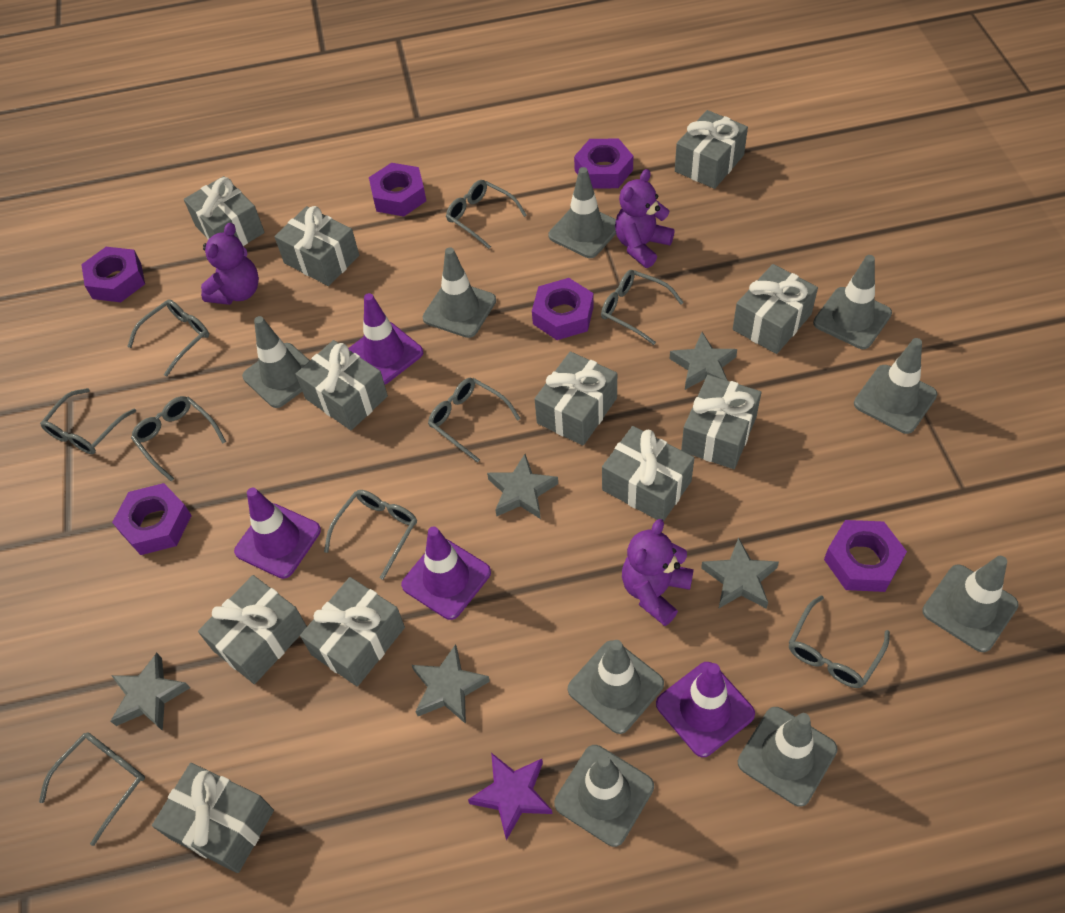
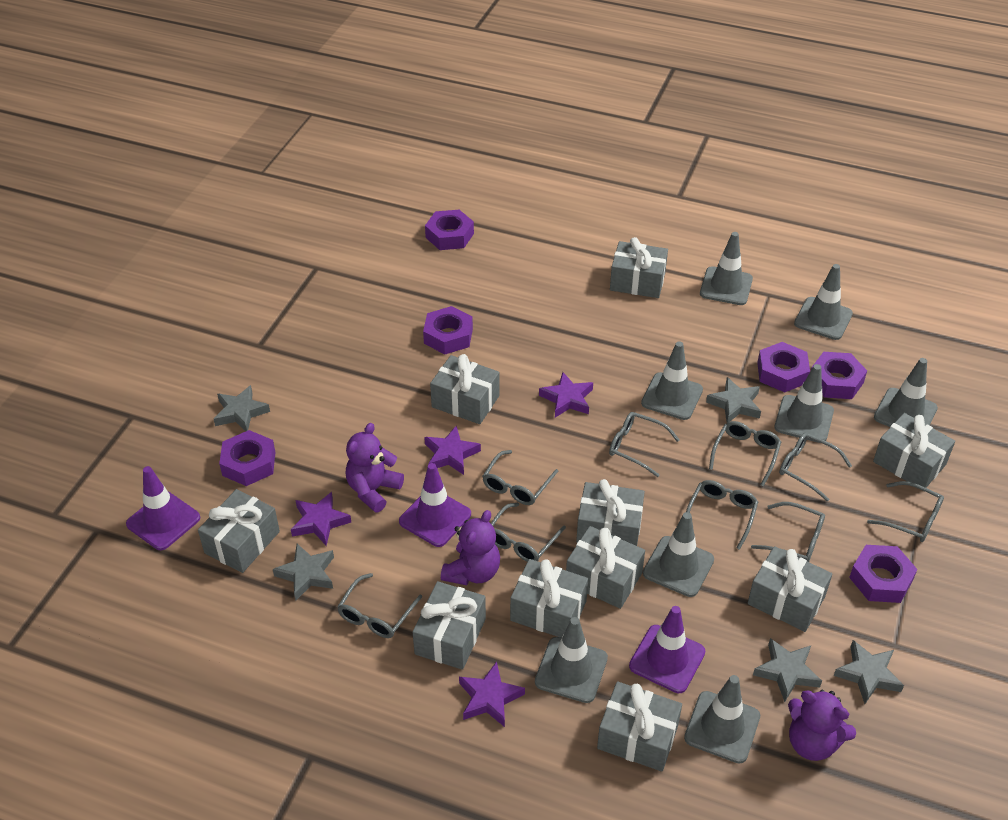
grey gift: [152,763,274,873] [184,176,265,246] [198,575,307,684] [274,206,359,286] [296,340,388,430] [300,577,405,687] [535,351,617,446] [602,426,694,522] [675,110,748,189] [681,375,761,469] [733,264,818,354] = 11 -> [198,489,280,573] [413,581,486,670] [430,354,500,424] [510,559,588,638] [566,526,645,609] [576,479,645,546] [597,682,682,772] [610,237,668,298] [748,546,832,632] [873,413,955,488] = 10
grey traffic cone: [242,316,310,408] [423,247,496,338] [548,167,616,258] [554,745,654,847] [568,640,664,734] [738,707,838,807] [813,255,892,349] [854,338,937,434] [922,556,1019,652] = 9 -> [535,617,608,703] [641,341,703,420] [643,512,714,597] [684,675,760,763] [700,232,753,305] [774,364,834,443] [794,264,853,340] [874,358,938,427] = 8
purple star: [468,753,553,840] = 1 -> [291,492,351,546] [424,426,481,475] [459,661,525,727] [539,372,593,418] = 4
purple traffic cone: [234,488,321,579] [348,293,423,385] [401,526,491,620] [656,662,755,757] = 4 -> [126,466,200,550] [399,463,471,547] [629,606,705,693] = 3

